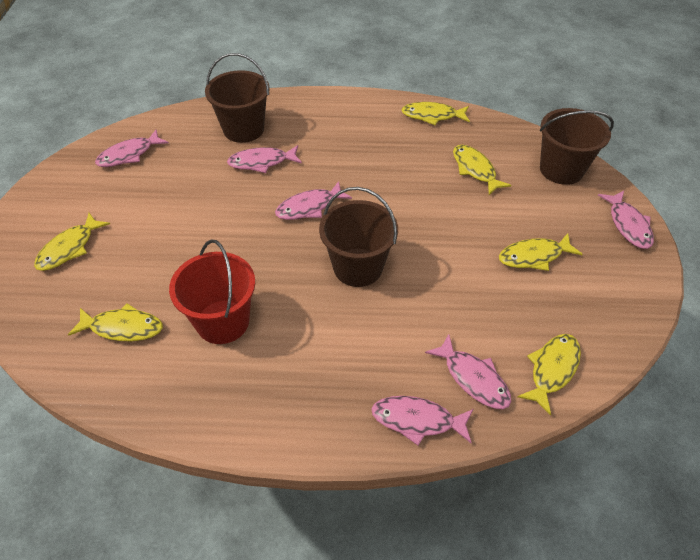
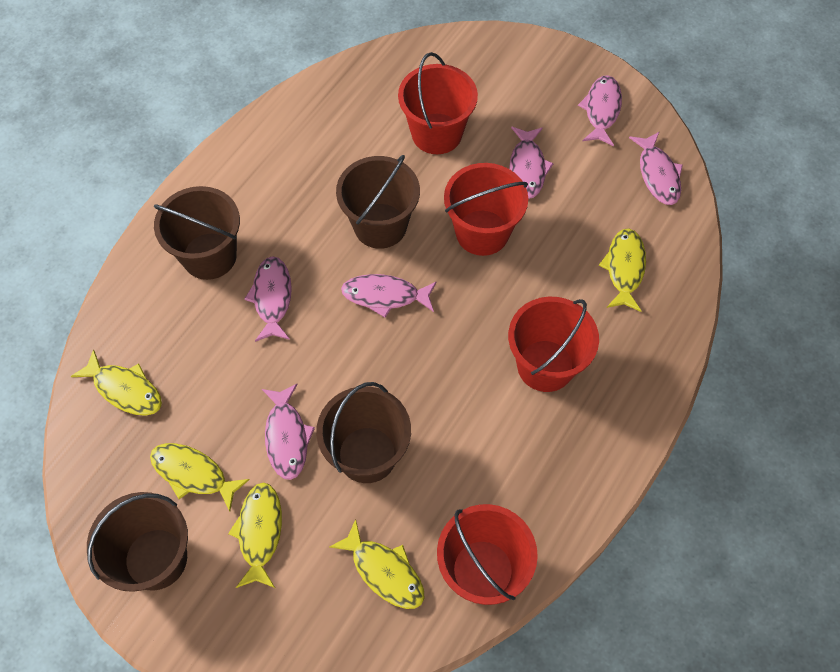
brown bucket: [205,53,269,143] [319,187,398,287] [540,108,614,185] = 3 -> [87,492,188,592] [154,186,240,280] [316,382,411,483] [336,155,420,249] = 4
red bucket: [169,240,255,344] = 1 -> [398,52,478,154] [437,504,538,605] [444,163,528,256] [508,297,599,392] = 4
yellow fish: [34,213,110,271] [68,303,163,341] [401,102,470,125] [453,145,511,195] [499,233,582,271] [517,334,581,415] = 6 -> [70,349,162,416] [150,443,250,512] [228,482,282,588] [330,519,425,609] [599,228,646,312] = 5

